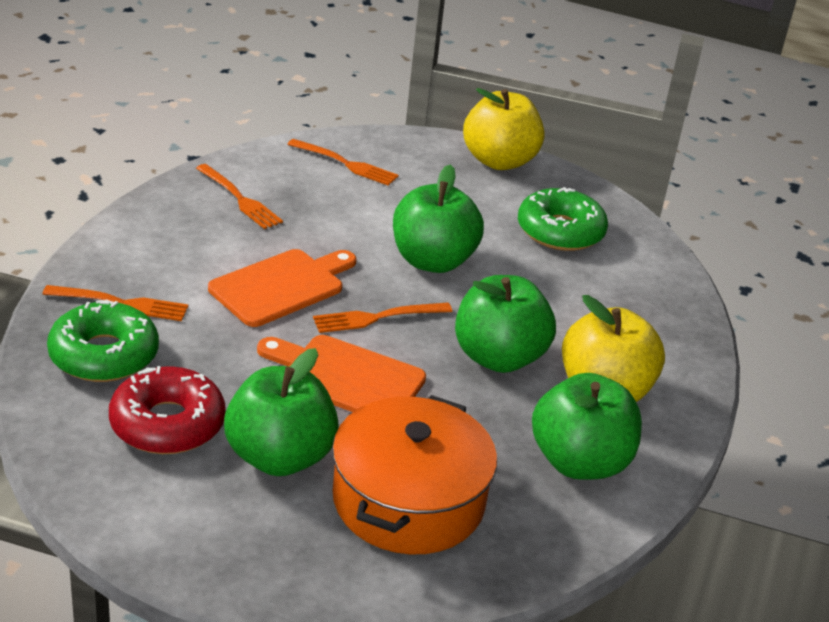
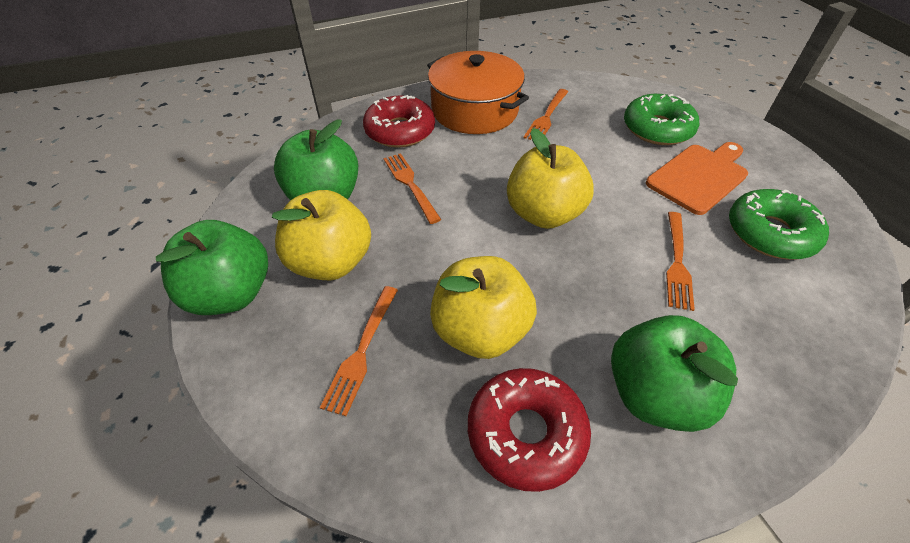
green apple: [224,348,339,476] [393,164,484,273] [455,275,556,373] [532,373,642,480] = 4 -> [156,220,268,315] [274,120,358,200] [611,315,738,432] = 3
orange cutting board: [208,249,356,327] [257,335,426,412] = 2 -> [646,142,748,215] = 1
red donut: [109,366,226,454] = 1 -> [363,95,435,148] [468,368,591,492] = 2
yellow apple: [463,88,545,170] [562,295,665,402] = 2 -> [272,190,371,280] [430,256,537,359] [507,128,594,229] = 3

